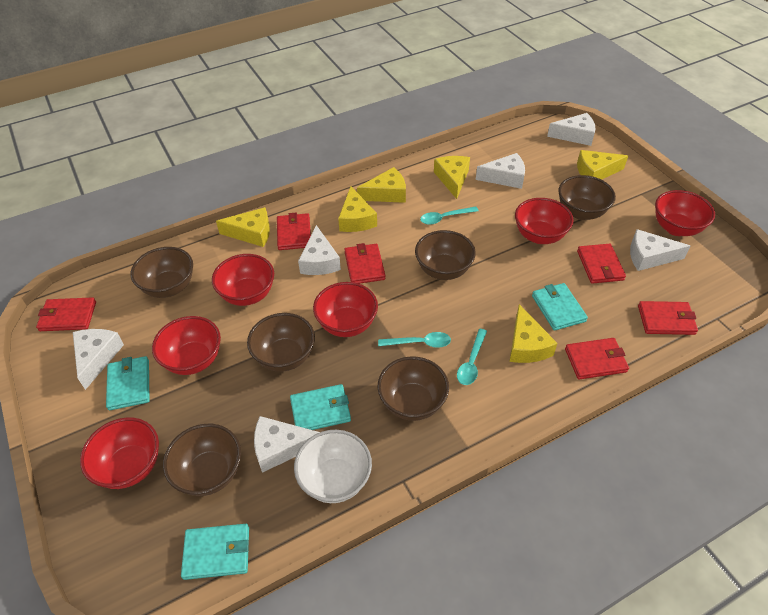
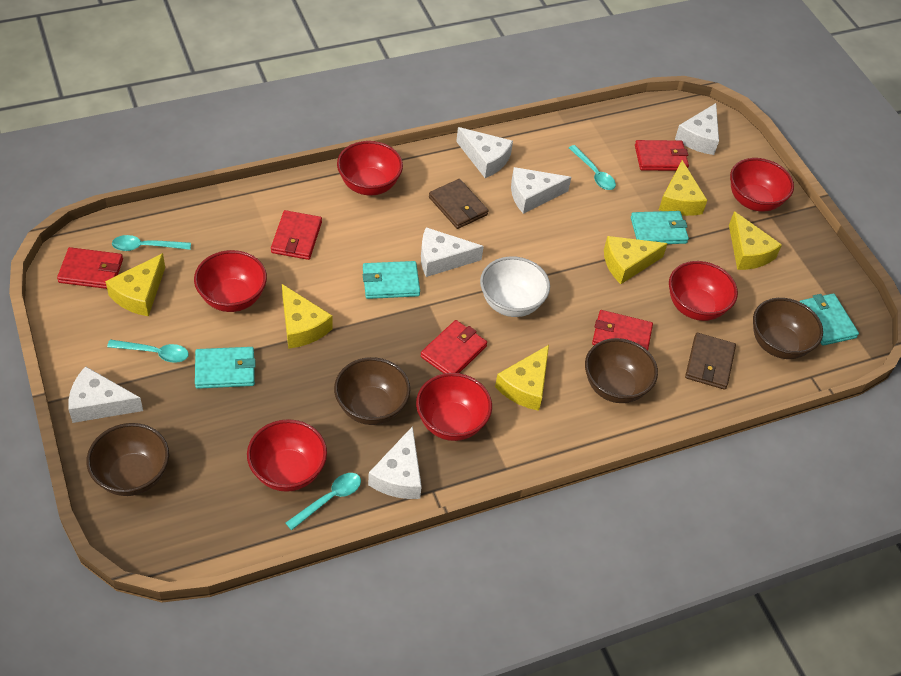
brown bowl: [131,247,193,298] [163,424,241,496] [247,313,315,372] [377,356,449,421] [415,230,476,280] [558,175,616,220] = 6 -> [87,423,169,496] [334,357,410,425] [585,338,658,403] [753,298,823,359] = 4
brown wallet: none = 0 -> [429,179,489,229] [685,333,736,390] = 2
red wallet: [36,297,96,331] [277,213,311,250] [344,243,385,284] [565,338,629,380] [577,244,626,284] [638,301,698,335] = 6 -> [57,247,123,289] [271,210,322,260] [420,320,487,373] [592,310,653,351] [635,140,689,171] = 5
turquoise spoon: [378,332,451,348] [420,206,479,225] [457,329,487,385] = 3 -> [107,340,189,363] [112,235,191,251] [286,473,361,530] [569,145,616,190] = 4

